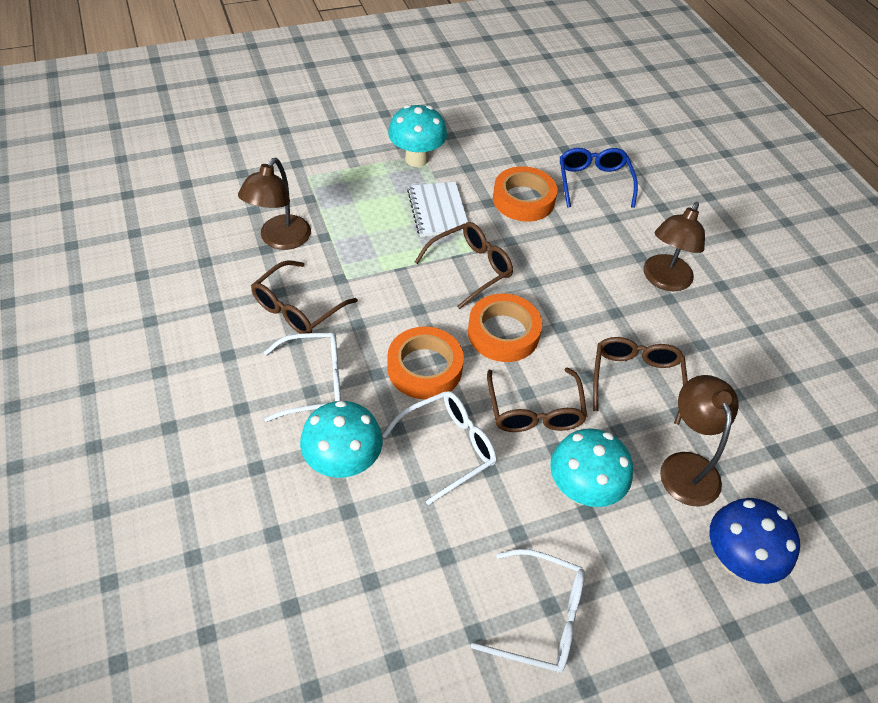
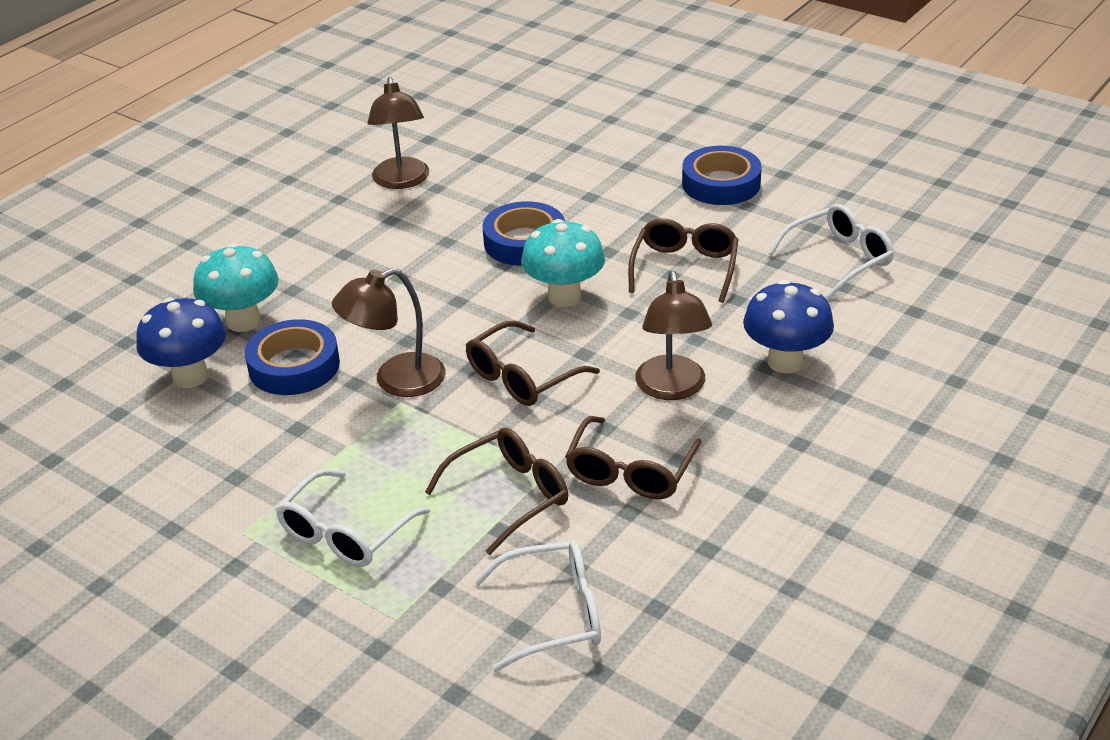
blue glasses: [560,148,638,208] = 1 -> none = 0
blue mushroom: [709,498,800,584] = 1 -> [136,297,226,388] [743,280,834,373] = 2
blue tape: none = 0 -> [245,319,340,395] [482,201,565,266] [682,146,762,205] = 3
orange tape: [387,327,464,399] [468,294,542,362] [493,166,557,222] = 3 -> none = 0
turquoise mushroom: [300,400,383,478] [388,105,447,167] [550,428,633,507] = 3 -> [193,243,279,332] [521,219,605,307] = 2
white notebook: [407,182,468,237] = 1 -> none = 0

